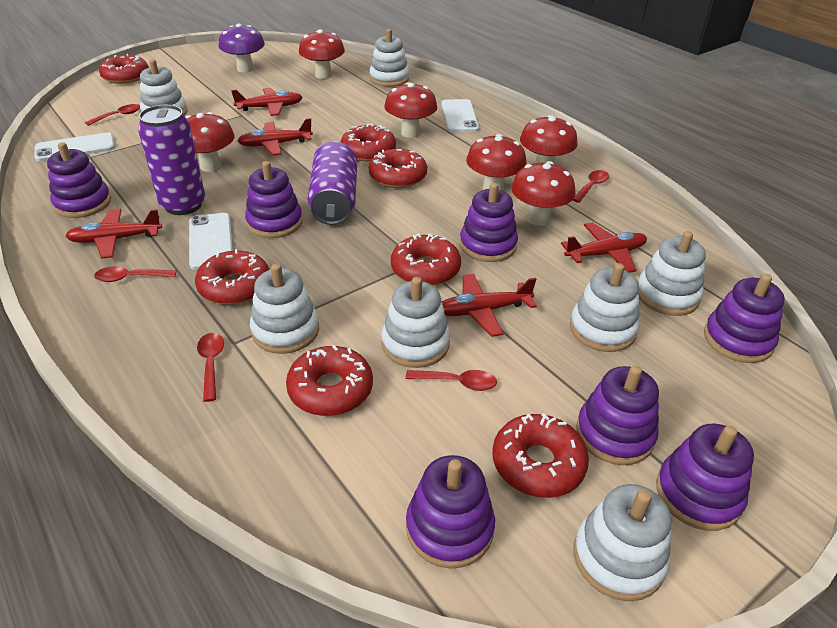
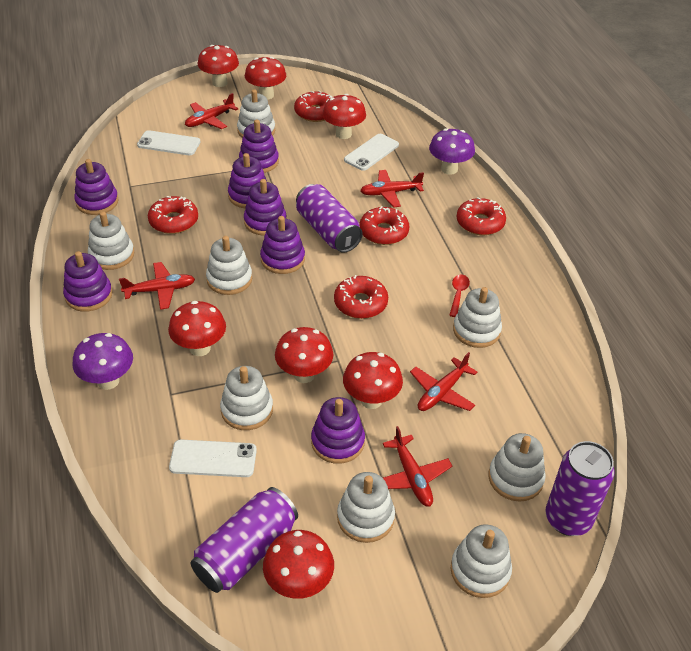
purple can: [138,105,205,215] [308,141,357,225] = 2 -> [191,487,298,593] [296,184,363,253] [545,441,614,536] = 3
purple mushroom: [219,23,265,73] = 1 -> [73,333,133,390] [429,128,475,175] = 2
red donut: [99,54,149,84] [195,249,270,305] [286,345,373,416] [341,124,396,162] [369,149,427,188] [391,233,461,286] [492,413,589,498] = 7 -> [148,196,198,234] [294,91,332,122] [334,275,388,319] [359,206,410,245] [456,197,506,235] = 5
red mushroom: [186,112,235,172] [299,29,345,79] [384,82,437,138] [466,134,527,191] [511,161,576,226] [520,115,578,164] = 6 -> [168,301,226,356] [198,45,239,87] [245,57,286,100] [263,530,334,599] [275,327,333,383] [322,94,366,139] [343,352,403,409] = 7
red spoon: [85,104,140,126] [94,266,176,282] [197,333,224,402] [405,370,497,391] [573,170,609,203] = 5 -> [449,275,470,317] = 1
white stacking toy: [140,59,188,116] [250,264,319,354] [369,29,409,87] [381,277,450,368] [570,263,639,352] [574,484,671,601] [638,231,706,316] = 7 -> [88,211,134,270] [206,236,252,295] [220,366,273,430] [237,89,275,138] [337,472,395,543] [451,525,512,598] [453,287,502,348] [489,433,546,502] = 8

